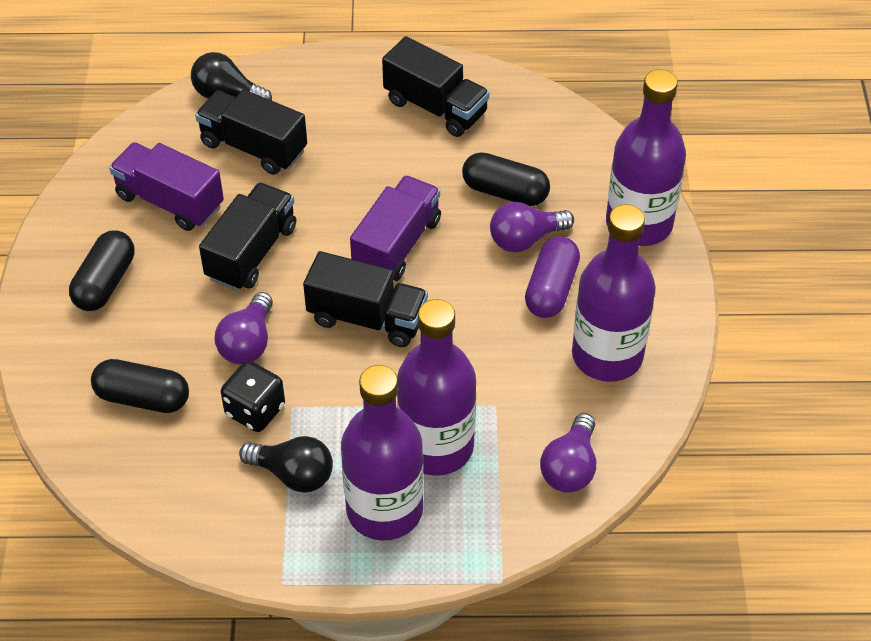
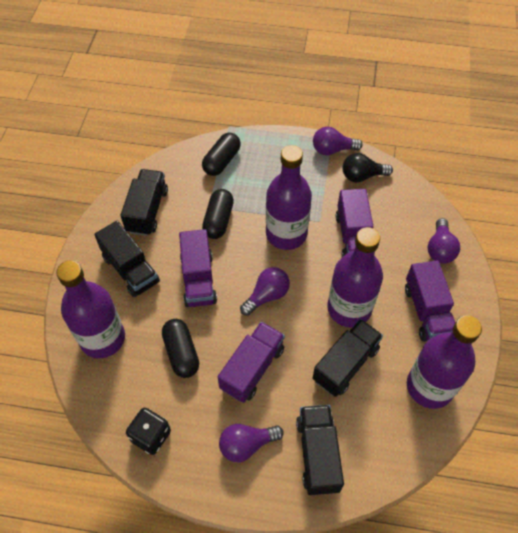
black light bulb: [191,52,272,101] [239,436,333,493] = 2 -> [343,153,393,183] = 1
purple capsule: [525,236,580,318] = 1 -> none = 0
purple light bulb: [214,292,273,364] [490,202,574,252] [540,413,596,493] = 3 -> [219,424,284,462] [240,267,290,316] [313,127,363,155] [428,218,460,264] = 4
purple truck: [109,142,224,231] [350,175,441,281] = 2 -> [179,229,217,307] [218,322,285,403] [336,189,374,257] [405,260,455,342] = 4

